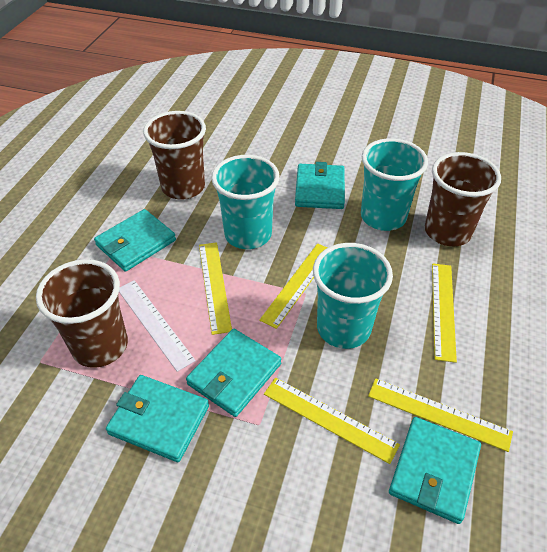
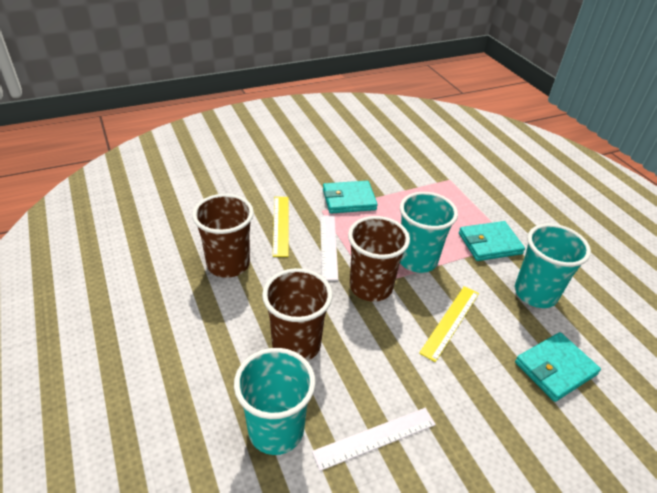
turquoise wallet: [94,209,176,272] [106,375,209,462] [186,329,281,417] [295,162,345,209] [389,417,481,524] = 5 -> [323,181,378,214] [459,221,525,261] [515,332,601,402] = 3
white ruler: [119,280,196,372] = 1 -> [312,408,436,471] [320,215,338,281] = 2
yellow ruler: [199,242,232,335] [259,243,327,329] [264,377,400,464] [368,378,513,452] [432,263,457,363] = 5 -> [273,197,289,257] [419,286,479,362] = 2

